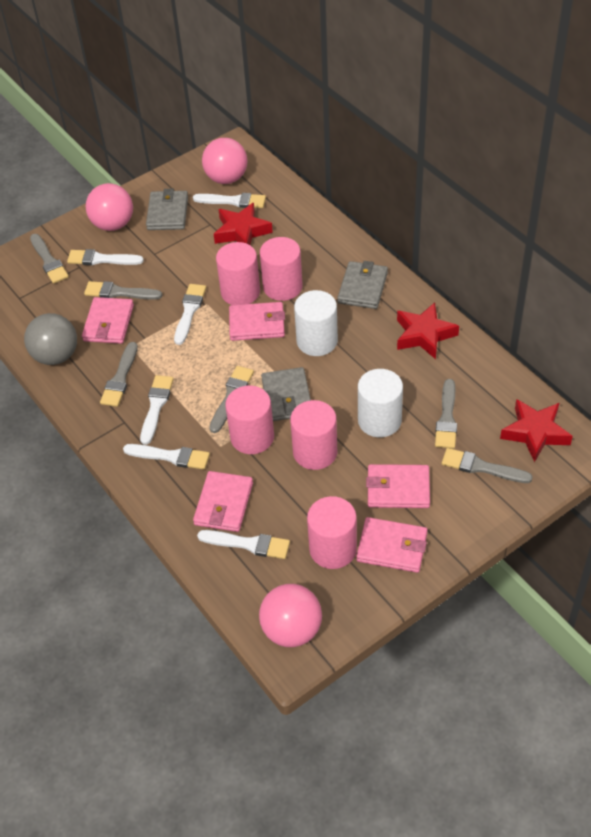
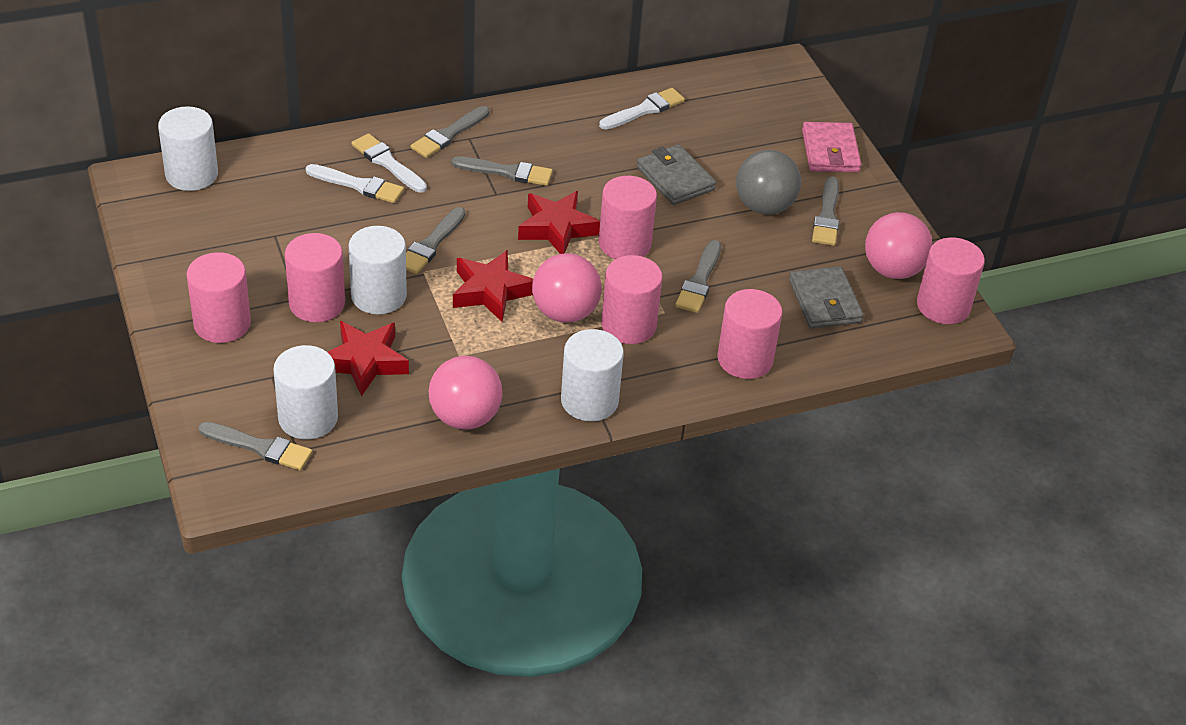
grey wallet: [146,189,188,230] [261,367,311,421] [337,261,388,309] = 3 -> [637,144,716,205] [789,266,864,329] = 2
pink cylinder: [216,242,260,305] [225,385,274,454] [260,237,303,301] [290,400,337,470] [307,496,357,569] = 5 -> [186,252,251,343] [285,233,345,322] [599,176,657,259] [601,255,663,344] [717,289,783,379] [917,238,985,324] = 6
pink wallet: [82,297,134,344] [193,471,253,532] [229,302,285,341] [356,517,427,573] [366,464,430,508] = 5 -> [802,122,861,172] = 1
white brush: [67,249,144,265] [123,444,210,470] [140,375,174,445] [174,284,206,345] [193,193,266,208] [197,530,290,559] = 6 -> [306,164,404,203] [351,133,427,193] [599,88,685,130] = 3
white cylinder: [294,290,338,356] [358,369,403,437] = 2 -> [158,106,218,191] [273,345,338,439] [349,226,407,314] [561,329,624,421] = 4

